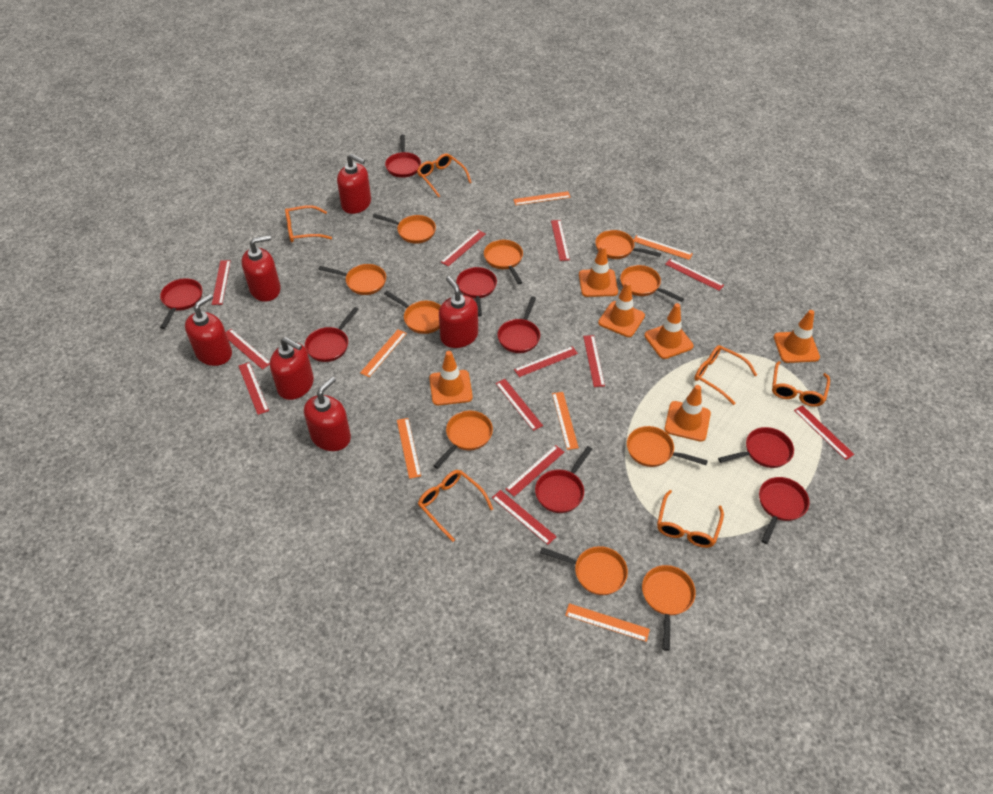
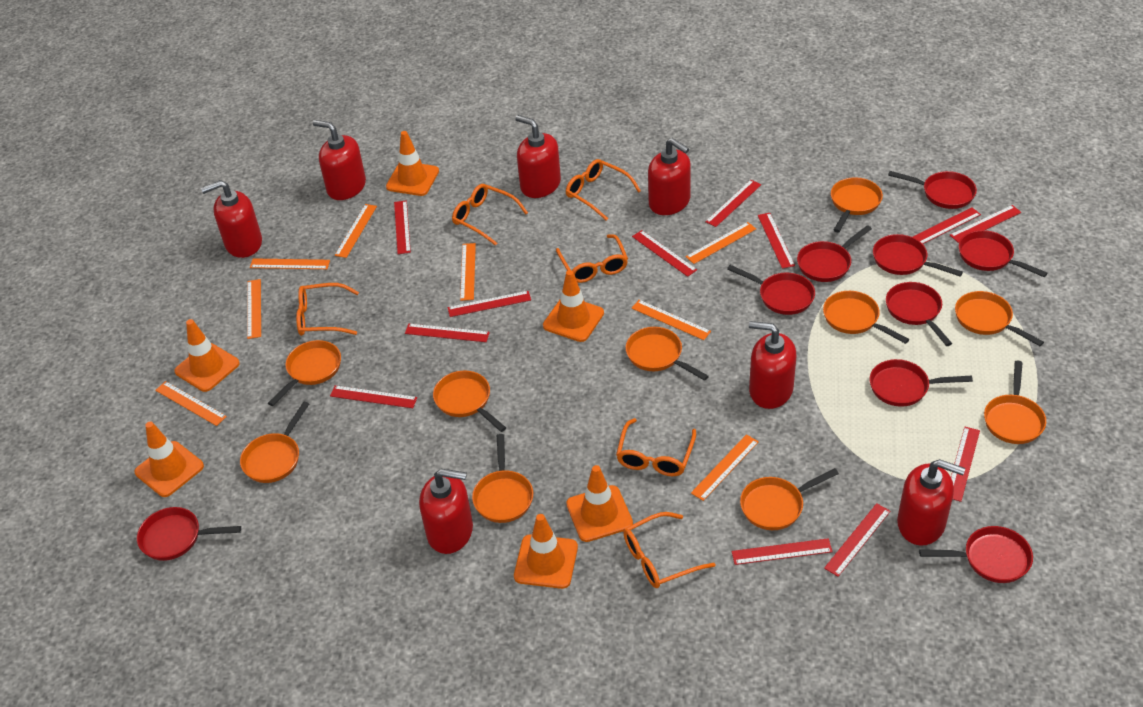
orange ruler: [360,329,407,377] [397,418,421,479] [513,191,571,205] [552,392,579,450] [565,603,650,642] [634,235,693,260] = 6 -> [155,381,227,426] [247,279,261,339] [250,258,330,269] [335,204,377,258] [460,243,476,301] [632,300,711,340] [686,222,756,264] [691,434,759,501] = 8
red pan: [160,278,202,329] [305,307,359,362] [385,134,421,178] [456,267,497,317] [498,296,540,353] [535,446,592,513] [718,427,794,468] [759,477,809,544] = 8 -> [137,507,241,561] [727,265,815,315] [797,225,872,282] [870,359,973,407] [873,234,963,276] [886,282,952,346] [888,171,977,209] [919,526,1033,583] [959,230,1047,277] = 9
red soap dispenser: [185,294,232,366] [242,235,281,302] [270,337,314,400] [304,377,351,451] [337,154,371,214] [439,276,478,348] = 6 -> [201,180,262,258] [313,120,366,200] [419,469,473,554] [515,115,561,198] [648,138,691,215] [749,321,796,409] [897,459,965,546] = 7

